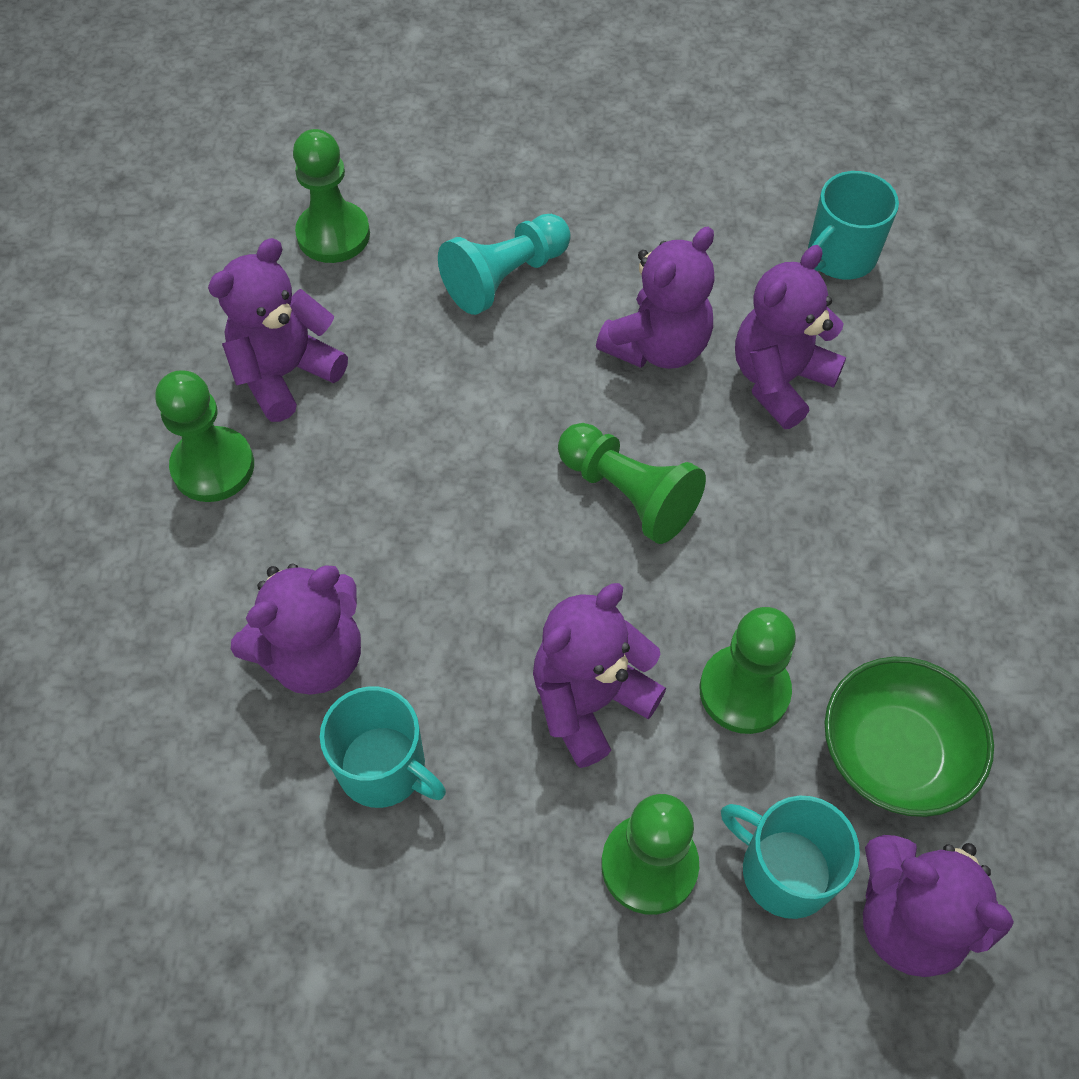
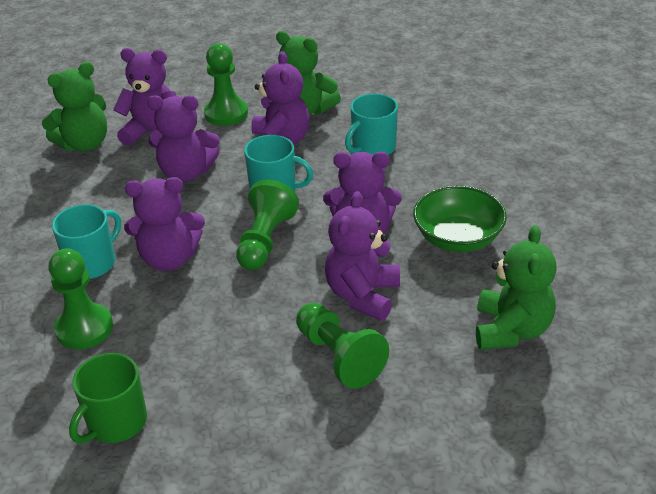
green mug: none = 0 -> [69,353,147,444] = 1
green pawn: [156,370,254,502] [293,129,370,263] [558,423,706,544] [601,794,699,915] [700,607,796,734] = 5 -> [49,248,113,349] [204,43,248,126] [236,179,299,270] [296,303,389,389] = 4
green teddy bear: none = 0 -> [42,62,107,151] [276,31,341,115] [476,225,557,350] = 3
turquoise pawn: [438,214,571,315] = 1 -> none = 0

